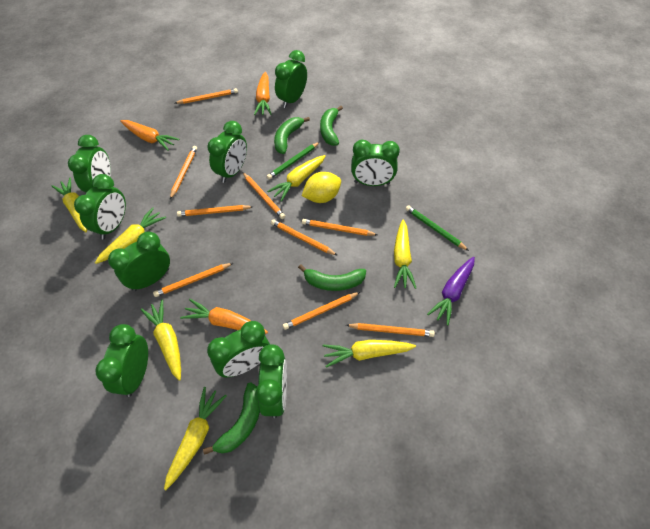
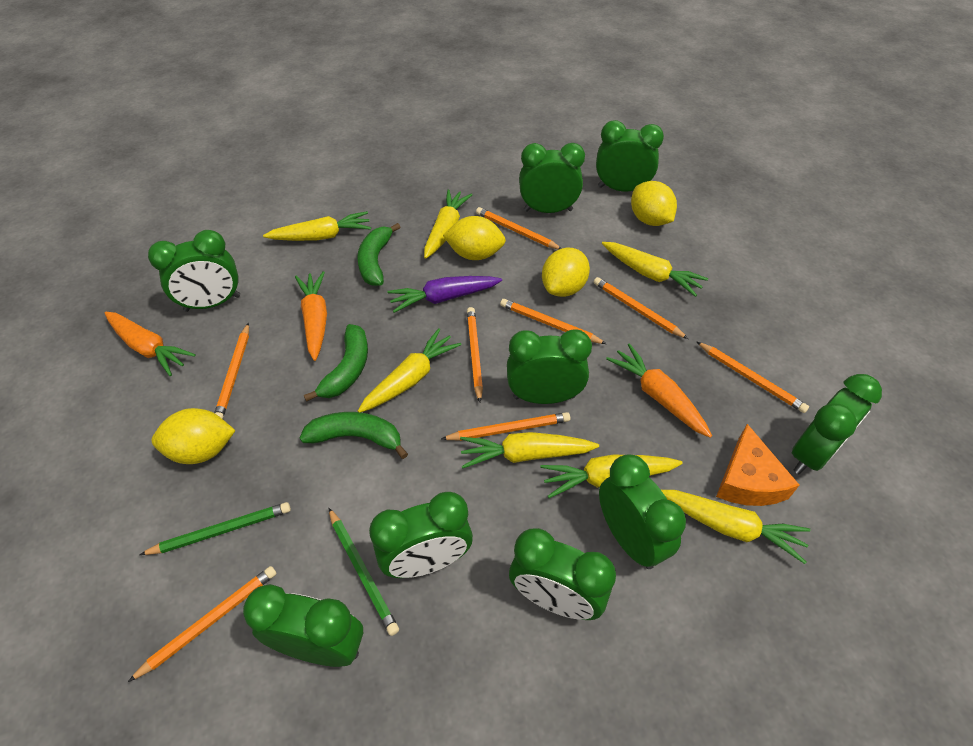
green banana: [203,382,260,455] [274,117,310,154] [298,264,366,291] [320,106,343,146] = 4 -> [300,412,408,459] [304,324,368,402] [357,223,401,286] = 3
orange cheese: none = 0 -> [716,424,799,506] = 1
orange pencil: [153,263,233,297] [170,146,197,199] [175,88,238,104] [177,205,253,217] [242,172,285,219] [271,219,338,256] [283,292,360,330] [302,219,378,236] [346,323,435,337] = 9 -> [128,566,277,682] [214,323,249,419] [441,412,570,441] [467,307,483,403] [476,207,562,250] [500,299,607,344] [594,277,688,339] [696,341,809,413] = 8
yellow lemon: [302,172,341,203] = 1 -> [152,408,236,464] [443,216,506,260] [542,248,590,297] [631,181,677,226] = 4

